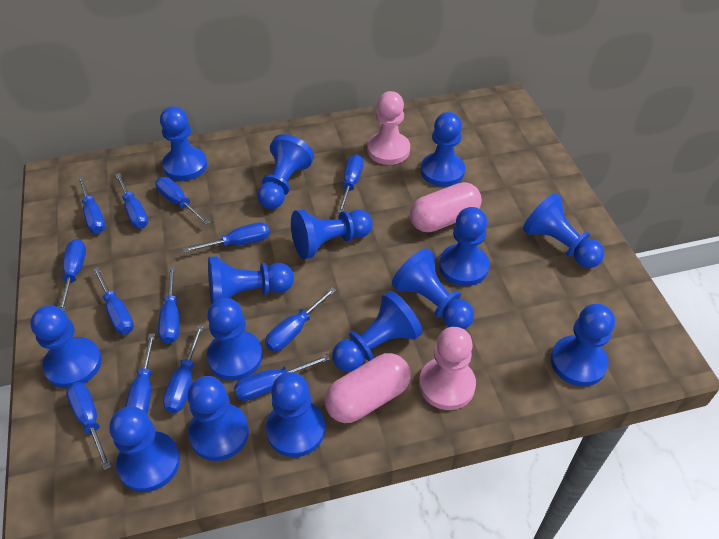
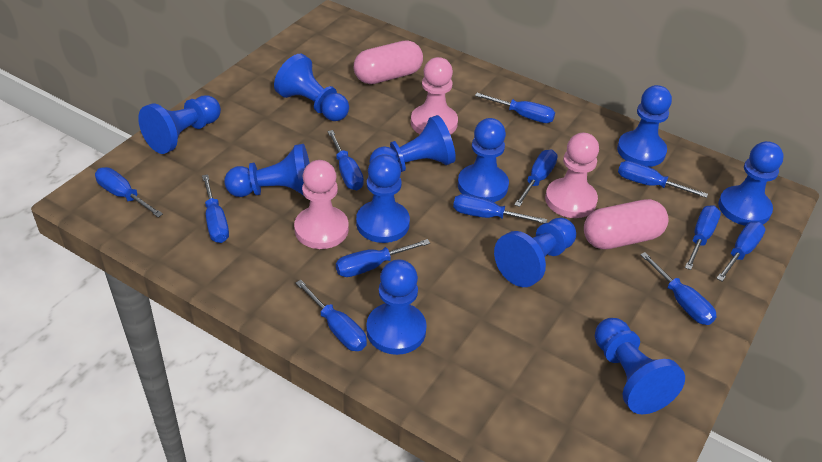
blue pawn: [30,306,102,388] [110,406,180,492] [160,106,207,181] [187,376,249,461] [207,298,263,381] [208,256,294,304] [257,134,314,209] [266,372,325,457] [291,209,373,259] [332,291,423,372] [392,248,474,329] [421,112,465,187] [439,207,489,286] [523,193,604,268] [551,304,615,387] = 15 -> [138,95,221,154] [224,144,310,197] [274,54,349,121] [356,154,410,243] [366,259,427,355] [369,115,456,172] [458,118,509,202] [494,218,576,287] [595,318,685,414] [617,85,672,167] [718,141,784,226] = 11
blue screwdriver: [59,239,86,311] [66,382,111,470] [78,176,106,234] [92,267,134,335] [115,173,148,229] [125,334,155,414] [155,177,210,225] [158,266,179,344] [163,325,204,413] [183,222,270,253] [234,354,330,401] [265,287,336,351] [337,154,363,213] = 13 -> [95,167,163,217] [202,175,229,243] [296,280,367,351] [328,130,364,190] [336,239,430,277] [453,194,547,223] [475,93,555,123] [514,150,558,207] [618,161,708,198] [640,252,717,325] [685,205,721,270] [716,221,766,281] = 12
pink pawn: [367,91,410,165] [419,327,476,410] = 2 -> [294,160,349,249] [411,57,458,135] [545,133,599,218] = 3

